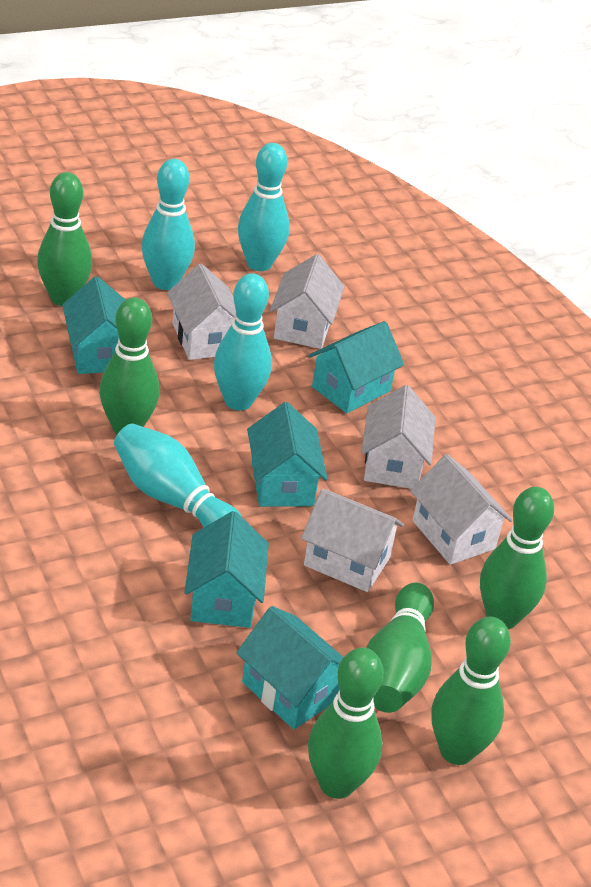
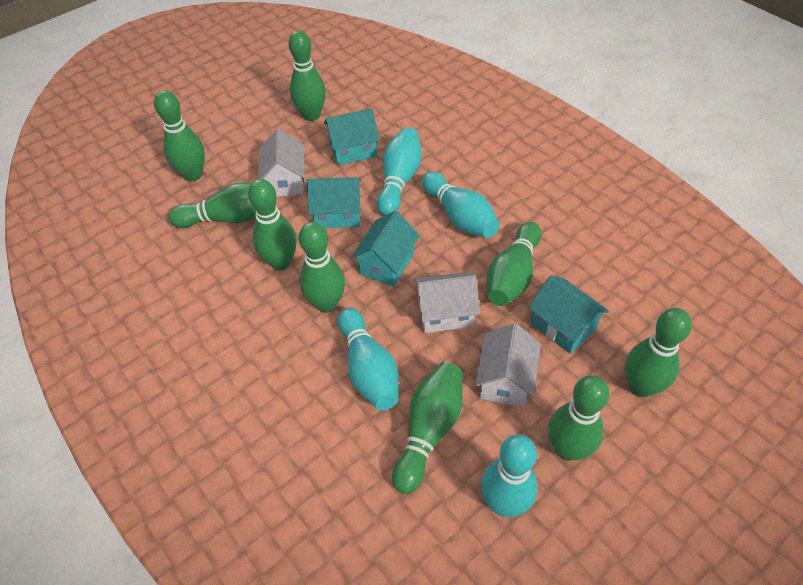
green bowling pin: [37,172,92,306] [99,297,159,434] [308,648,384,799] [366,583,434,713] [431,617,511,765] [480,487,554,629] = 6 -> [154,90,205,181] [168,182,256,228] [248,179,296,271] [289,30,326,121] [299,222,345,313] [392,362,463,494] [487,222,542,306] [548,375,610,461] [625,308,692,397] = 9
turquoise house: [62,276,125,374] [184,511,269,628] [236,606,344,729] [247,402,328,507] [309,321,404,413] = 5 -> [307,177,361,228] [324,108,379,165] [351,211,420,287] [528,276,609,354] = 4
white house: [167,264,236,360] [270,254,344,349] [301,488,404,592] [361,385,436,489] [410,454,513,565] = 5 -> [258,129,305,197] [414,272,480,333] [475,323,541,407] = 3

